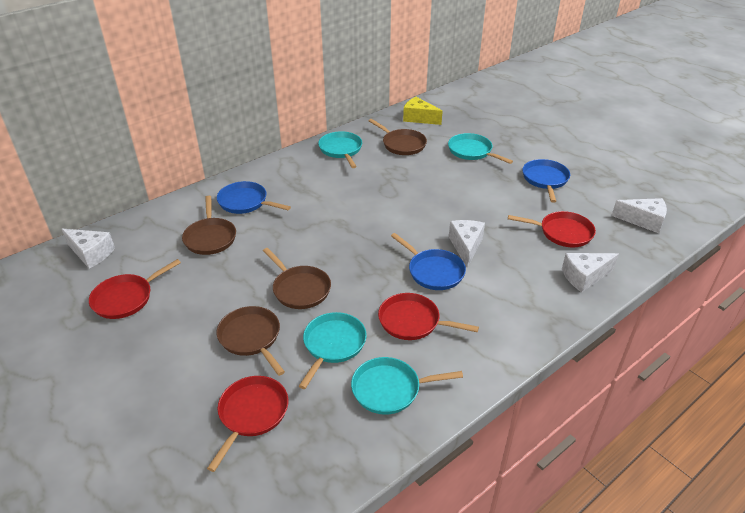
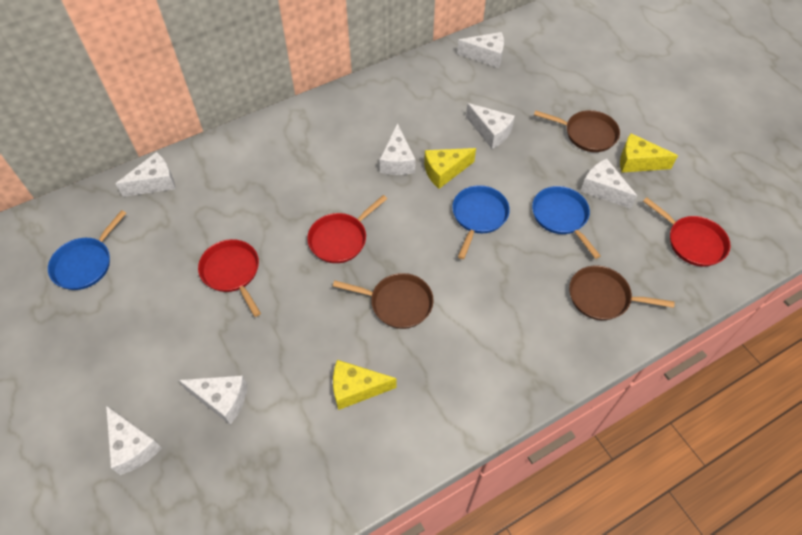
brown pan: [182,196,236,255] [217,306,285,376] [263,248,331,309] [369,119,427,155] = 4 -> [333,273,434,329] [534,110,620,152] [569,265,674,320] = 3
red pan: [89,259,181,319] [207,376,288,472] [378,293,479,340] [508,211,596,247] = 4 -> [198,239,261,317] [307,195,387,263] [643,197,730,267] = 3
turquoise pan: [299,312,367,389] [318,131,362,168] [351,357,463,415] [448,133,513,164] = 4 -> none = 0
white cheese: [62,228,115,269] [449,220,485,268] [562,253,619,292] [611,198,667,233] = 4 -> [106,406,162,475] [115,152,176,197] [179,375,247,425] [379,123,416,175] [457,32,504,68] [466,103,515,149] [580,159,637,209] = 7
yellow cheese: [403,97,443,125] = 1 -> [333,360,397,410] [424,148,476,189] [620,133,678,173] = 3

